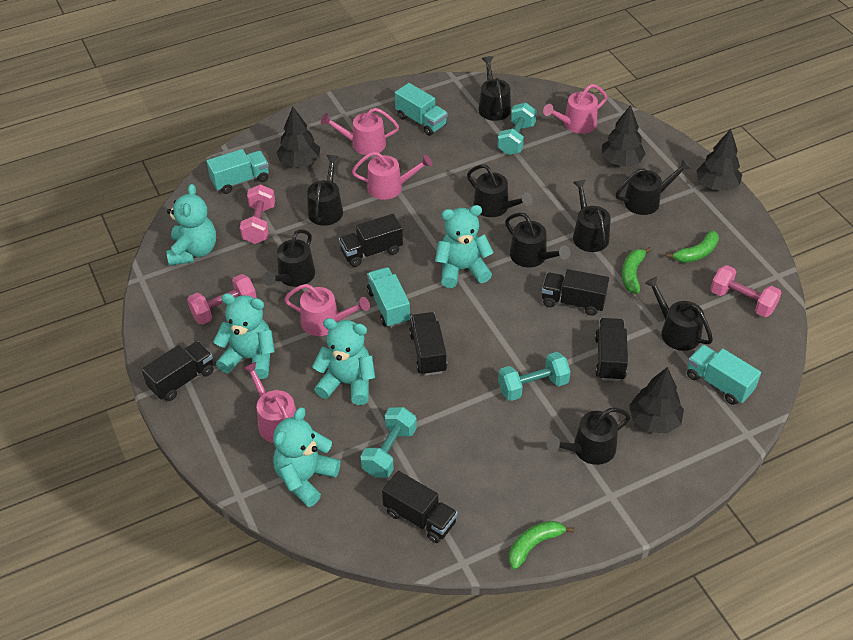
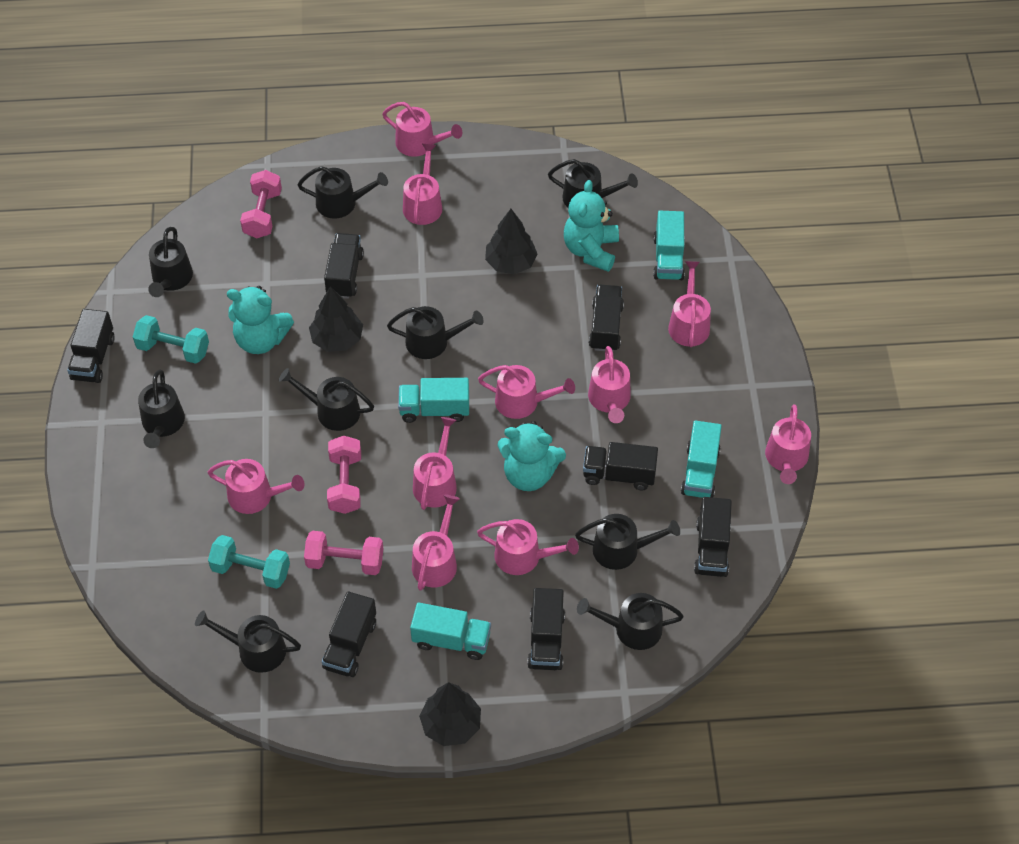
black tree: [276,107,320,167] [601,105,646,167] [629,367,684,433] [696,129,742,191] = 4 -> [309,286,363,352] [419,682,481,746] [485,209,538,274] = 3
black truck: [141,341,214,401] [339,214,403,267] [382,471,458,543] [409,312,447,376] [542,269,609,316] [595,318,628,381] = 6 -> [67,309,115,383] [322,591,376,677] [324,233,364,299] [527,588,565,670] [583,442,658,490] [589,284,624,351] [694,497,732,577] = 7
green banana: [509,521,574,570] [622,247,651,294] [666,230,719,263] = 3 -> none = 0
pink watering can: [242,362,296,443] [284,284,370,336] [321,108,399,155] [352,151,432,200] [543,84,607,134] = 5 -> [208,459,305,514] [382,102,462,157] [403,144,442,225] [412,495,460,591] [413,417,457,510] [477,519,579,575] [478,365,575,419] [588,346,631,423] [668,261,711,347] [765,404,811,484] = 10
turquoise dumbbell: [360,407,417,478] [497,103,537,155] [498,352,571,401] = 3 -> [133,315,209,364] [208,535,290,589] = 2
turquoise teddy bear: [166,184,216,266] [213,293,275,379] [273,407,340,507] [312,318,375,405] [435,205,494,288] = 5 -> [227,286,294,354] [497,421,566,491] [564,180,619,272] = 3

